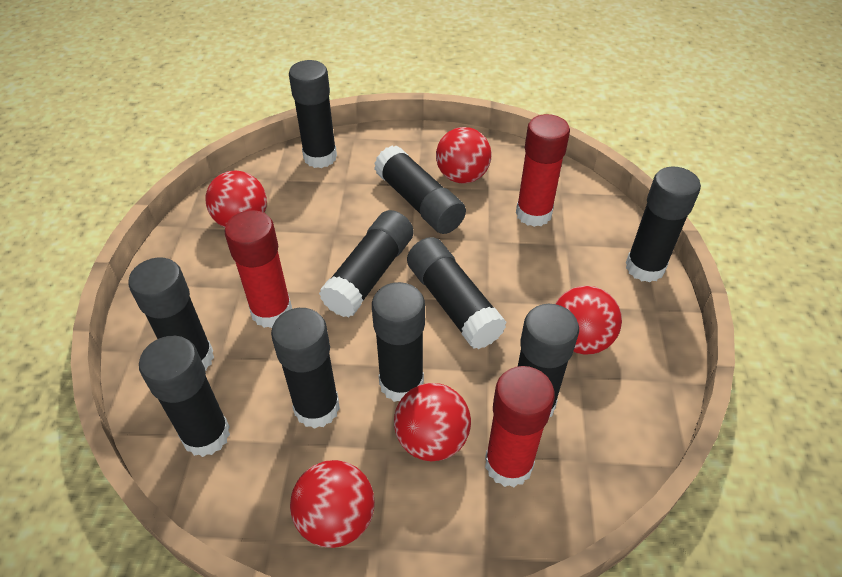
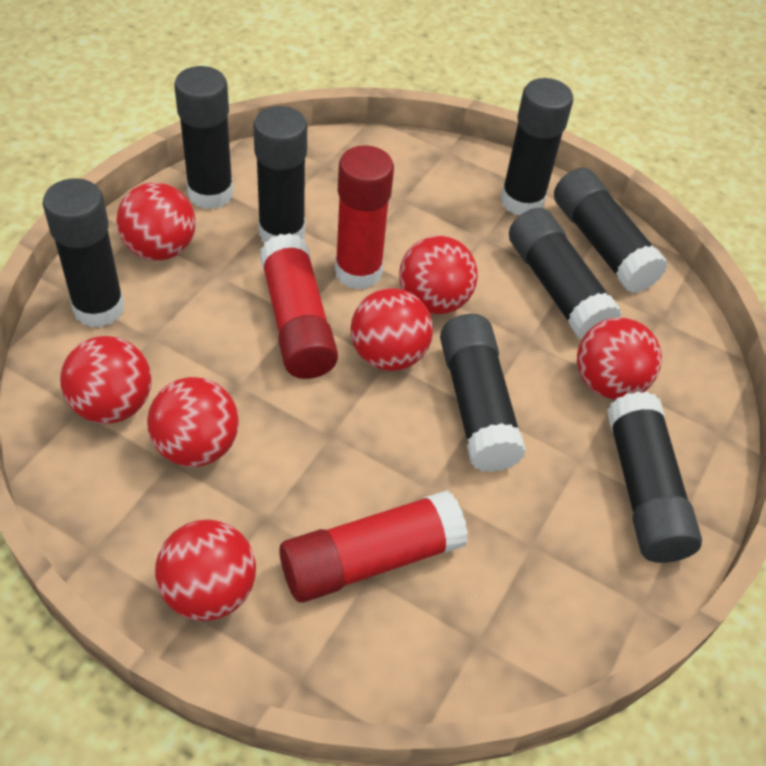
black glue stick: [128,258,214,371] [139,336,230,457] [271,308,340,429] [289,60,337,168] [319,210,413,317] [372,282,425,402] [374,145,466,234] [407,237,506,349] [518,304,579,417] [626,166,701,283] = 10 -> [43,178,125,328] [174,66,234,209] [253,106,307,242] [440,314,526,472] [500,78,573,215] [509,208,622,339] [554,168,668,293] [607,391,702,563] = 8
red ball: [206,171,267,228] [290,460,375,548] [394,383,471,462] [436,127,491,184] [555,286,622,355] = 5 -> [60,336,152,424] [116,182,196,261] [147,377,239,467] [155,519,256,621] [351,288,433,371] [399,235,478,314] [577,317,662,400] = 7

